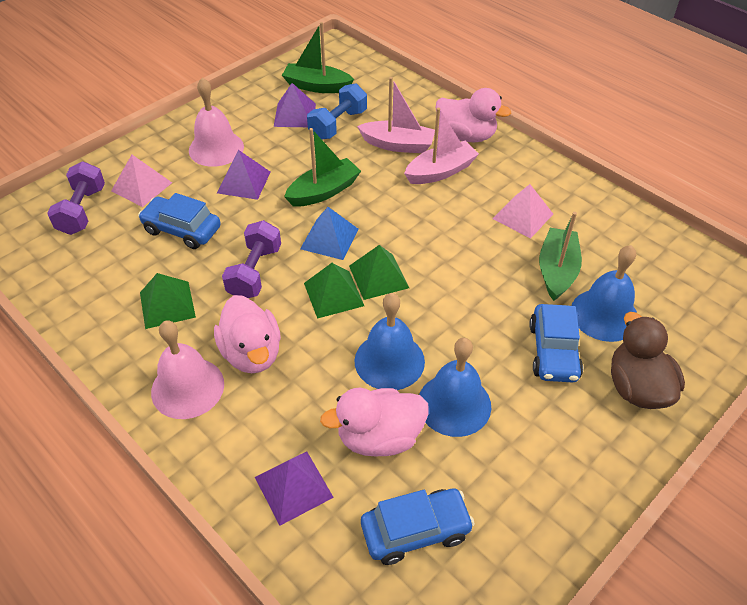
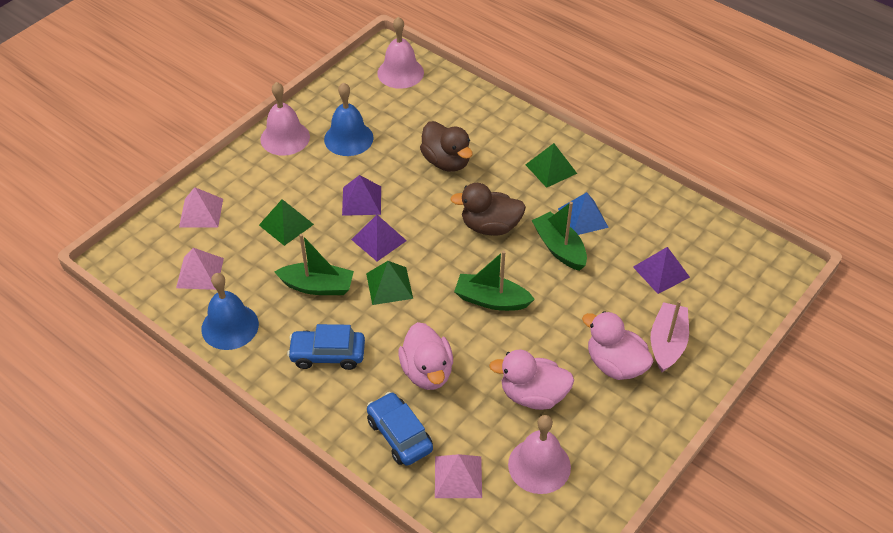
blue bell: [355,293,425,390] [419,338,491,437] [572,245,637,342] = 3 -> [201,273,259,350] [324,82,374,156] = 2
blue car: [138,193,221,249] [361,489,475,565] [529,304,583,383] = 3 -> [287,324,365,370] [367,392,433,466] = 2
blue dumbbell: [307,83,367,139] = 1 -> none = 0
brown duck: [611,312,685,409] = 1 -> [420,121,473,172] [450,183,526,235] = 2
pink bell: [151,320,224,419] [189,78,244,167] = 2 -> [261,82,310,156] [377,17,424,89] [508,415,571,494] = 3
pink boat: [357,77,435,153] [404,108,479,184] = 2 -> [651,300,689,372] = 1
pink pyramid: [111,155,172,207] [493,184,553,239] = 2 -> [176,248,224,290] [179,187,223,228] [435,454,482,498] = 3
purple dumbbell: [47,162,105,235] [222,220,281,298] = 2 -> none = 0

